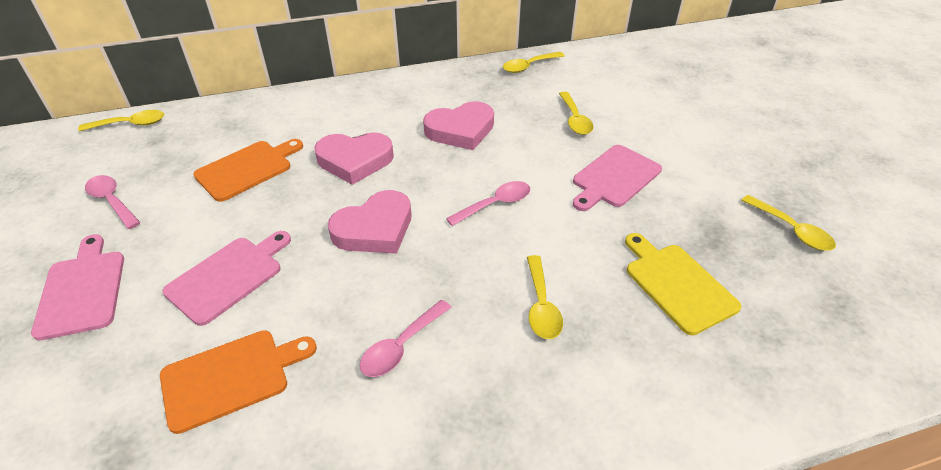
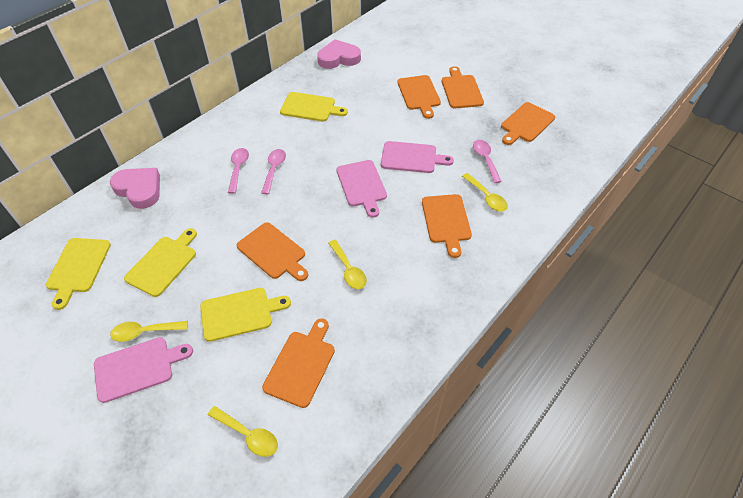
orange cutting board: [160,330,317,434] [193,139,303,202] = 2 -> [237,222,308,281] [262,319,335,408] [397,75,441,119] [422,194,472,258] [442,66,484,108] [501,102,555,145] = 6
pink heart: [314,132,394,185] [328,190,411,253] [423,101,494,150] = 3 -> [110,168,160,209] [317,39,361,69] = 2
yellow cutting board: [625,233,741,335] = 1 -> [46,238,111,310] [124,228,197,297] [200,288,291,342] [280,92,348,122] = 4
yellow spoon: [78,110,164,131] [503,52,565,73] [527,255,563,339] [559,92,594,135] [741,195,836,251] = 5 -> [110,321,188,342] [208,406,278,457] [328,240,367,289] [462,173,508,212] = 4

